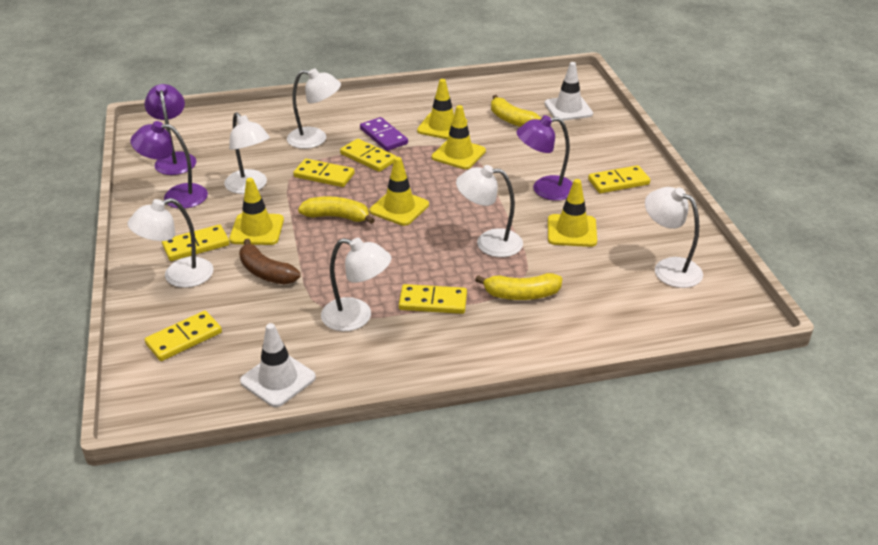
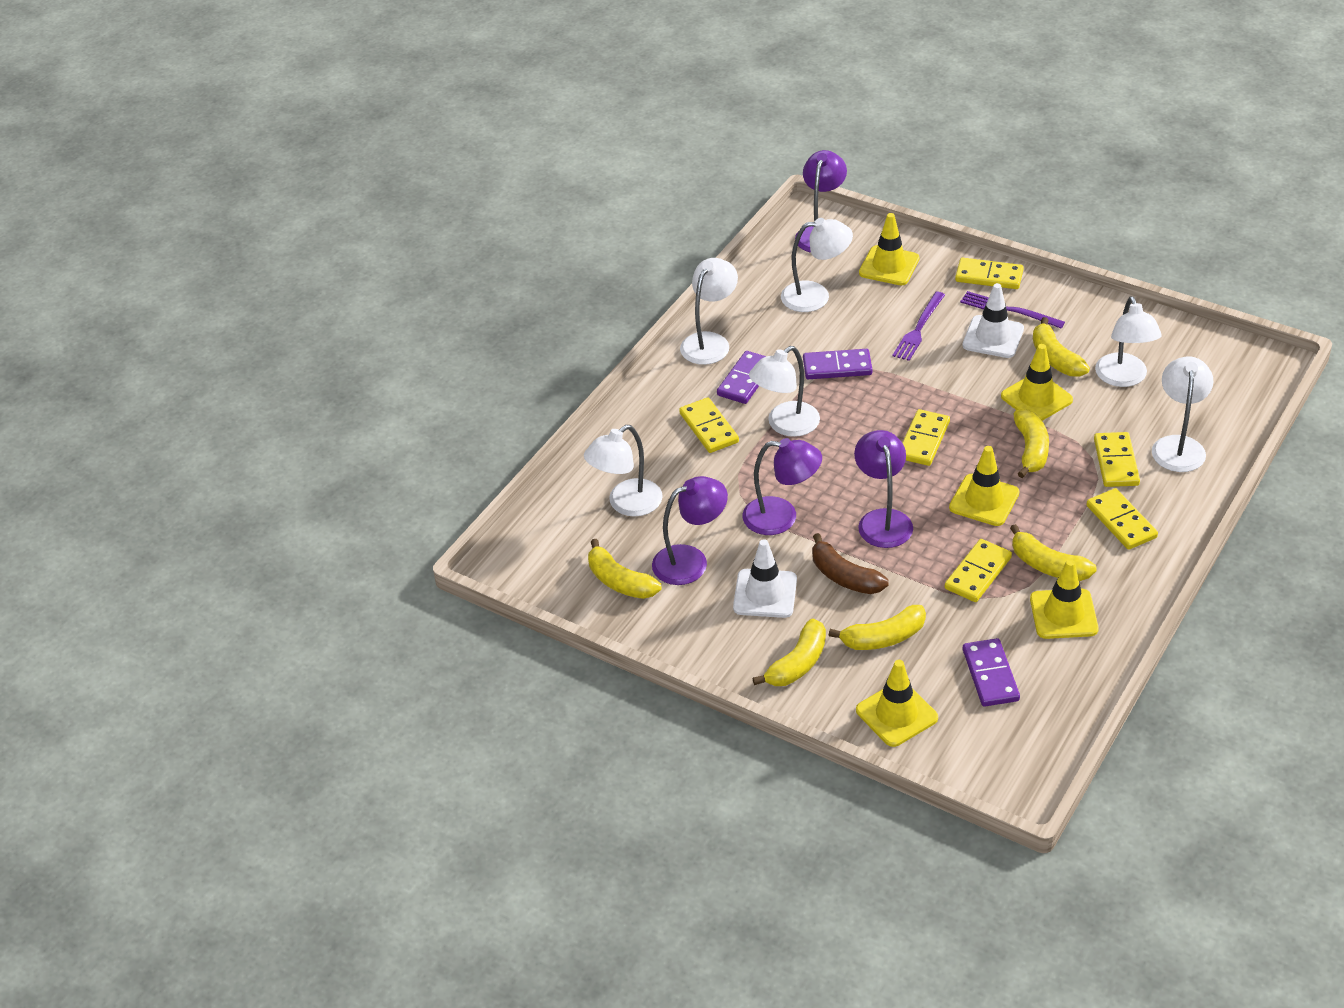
purple domino: [360,117,408,151] = 1 -> [717,351,767,404] [803,349,872,379] [962,638,1020,707] = 3
purple fork: none = 0 -> [892,292,945,361] [960,291,1065,328] = 2
purple lamp: [130,121,208,209] [144,84,196,175] [517,115,573,201] = 3 -> [652,476,728,585] [743,438,822,535] [795,150,847,253] [854,430,913,548] = 4
yellow banana: [298,197,375,224] [475,273,562,300] [491,95,541,127] = 3 -> [588,539,661,599] [752,618,826,686] [829,605,926,650] [1010,524,1097,581] [1014,409,1049,478] [1033,317,1090,376] = 6

